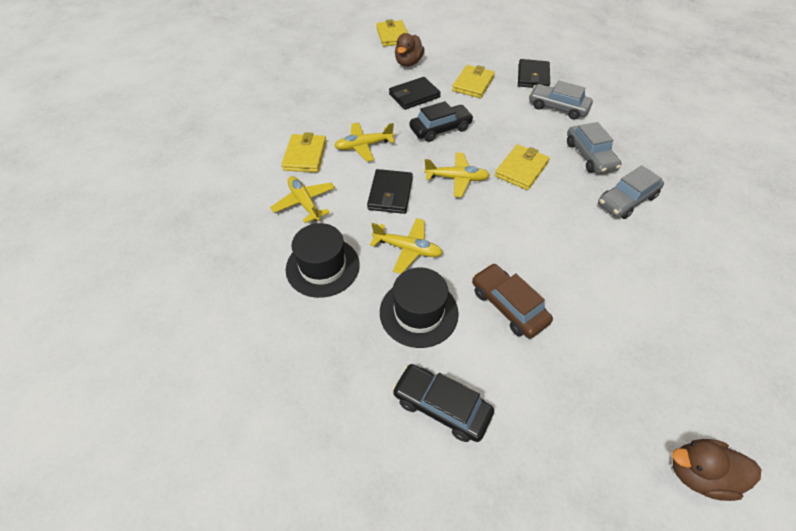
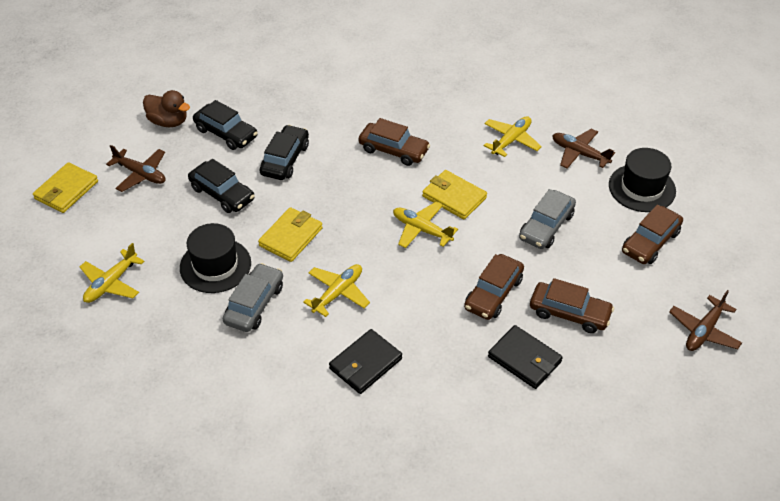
black car: [392,364,494,442] [409,101,474,142] = 2 -> [188,159,255,213] [193,100,258,150] [260,125,309,180] = 3
black wallet: [367,169,413,214] [389,77,441,110] [518,59,550,88] = 3 -> [329,329,402,394] [488,325,563,389] = 2
brown car: [472,263,553,339] = 1 -> [358,118,430,166] [464,254,524,320] [530,278,614,333] [622,205,683,264] = 4
brown duck: [395,33,424,66] [672,439,762,501] = 2 -> [143,90,190,127] = 1
brown plane: none = 0 -> [106,145,166,192] [552,129,615,169] [669,290,742,351] = 3
grey car: [529,81,593,120] [567,122,622,174] [598,165,664,219] = 3 -> [223,263,283,332] [519,189,576,249] = 2
yellow wallet: [282,132,327,172] [376,19,408,46] [452,65,495,98] [495,144,550,190] = 4 -> [33,162,98,213] [258,207,323,262] [422,170,487,220] = 3

